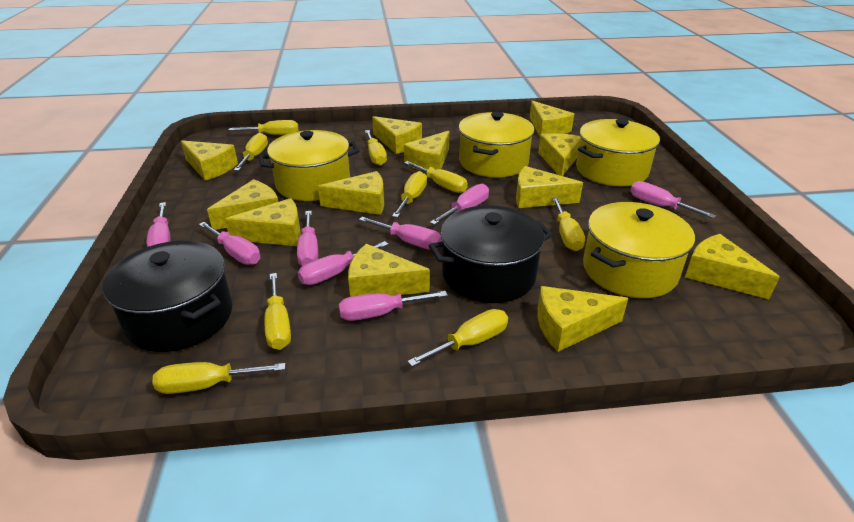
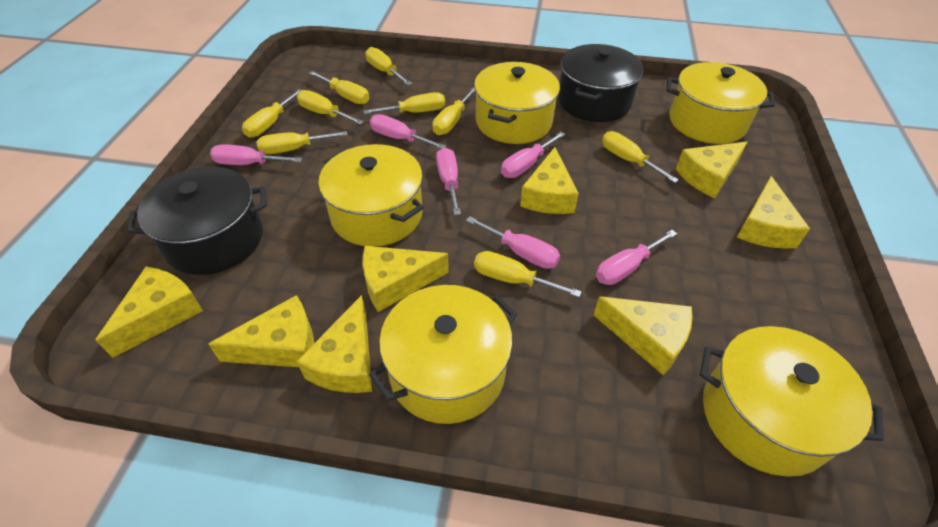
pink screwdriver: [147,202,170,247] [199,222,260,265] [297,211,318,266] [298,241,389,285] [339,291,448,321] [359,217,442,250] [430,184,489,225] [630,181,716,219] = 8 -> [210,144,302,165] [370,114,446,149] [436,148,461,215] [466,216,560,269] [501,132,565,178] [596,230,677,285] = 6
yellow cheese: [181,140,238,181] [207,179,278,230] [225,198,301,246] [318,171,384,215] [348,244,430,297] [372,116,422,154] [404,131,450,170] [516,166,583,208] [530,101,574,136] [537,286,628,352] [538,133,581,176] [685,234,780,299] = 12 -> [96,267,203,358] [209,295,314,367] [297,295,372,393] [363,246,449,312] [520,147,579,214] [594,297,693,375] [676,142,748,198] [737,176,810,249] = 8
yellow pot: [258,130,359,201] [458,112,535,178] [576,119,660,186] [583,202,695,298] = 4 -> [318,144,424,247] [369,285,517,424] [474,62,560,144] [667,62,775,144] [700,326,884,477] = 5

